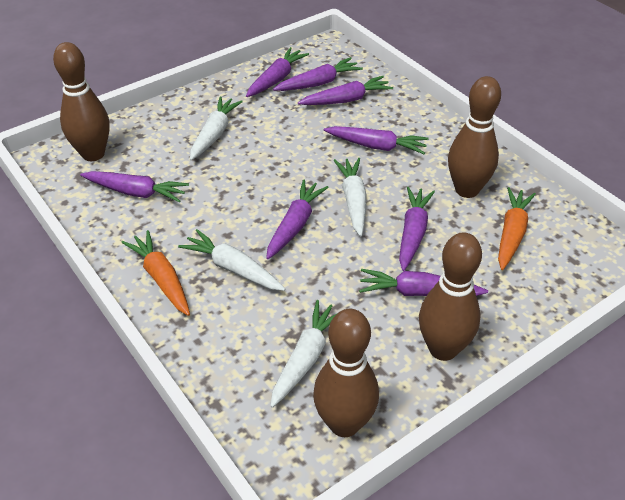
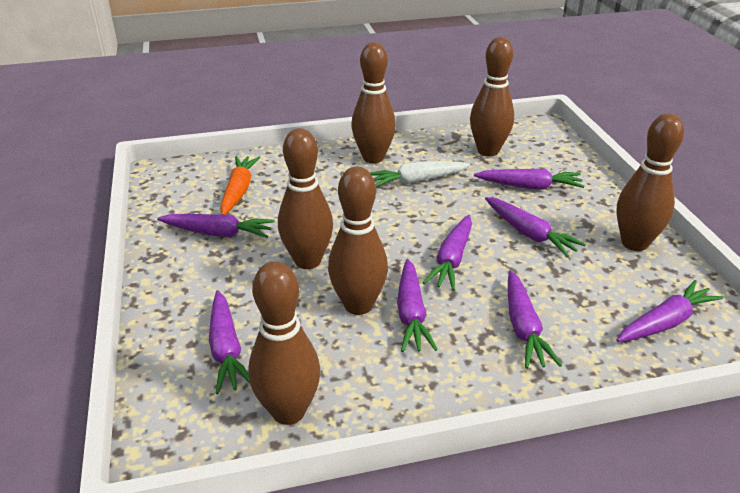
brown bowling pin: [53,42,110,161] [313,309,379,437] [419,233,482,361] [448,76,501,198] = 4 -> [248,261,320,425] [278,128,333,269] [328,167,388,315] [351,42,396,163] [470,37,514,156] [616,113,684,251] = 6
orange carrot: [122,230,190,316] [498,187,536,270] = 2 -> [220,156,260,215] = 1
white carrot: [178,229,285,291] [190,96,243,160] [270,300,336,408] [333,158,367,236] = 4 -> [370,161,470,187] = 1

